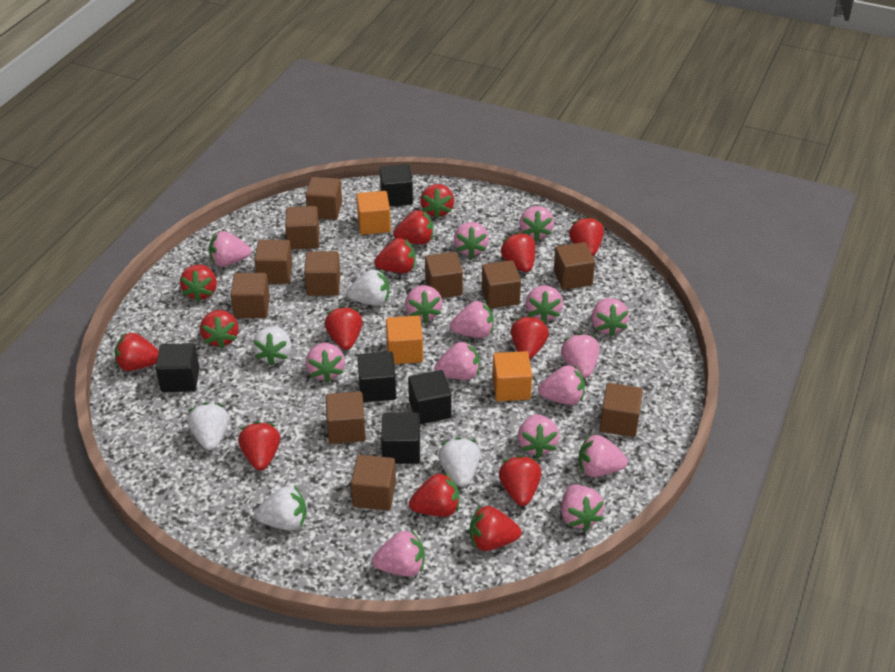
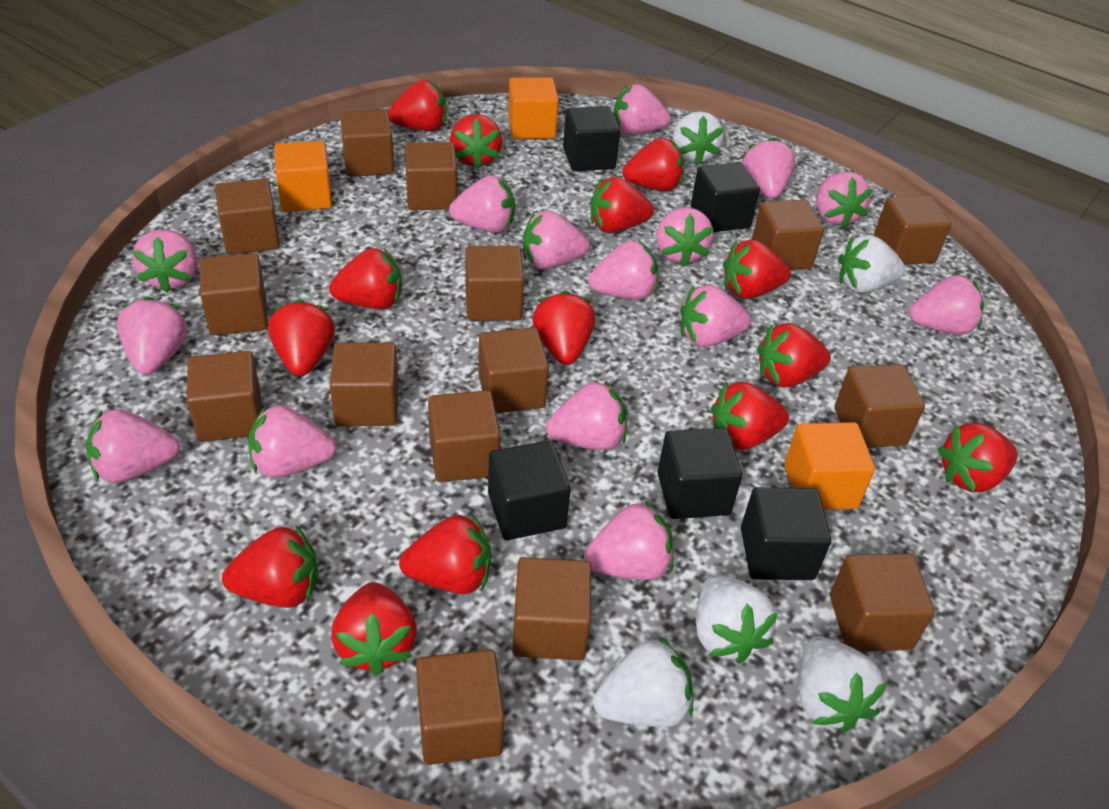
brown cube: [230,273,270,318] [254,240,293,284] [285,206,319,249] [304,251,341,296] [306,177,342,220] [326,391,366,444] [351,455,396,510] [425,252,463,298] [481,260,521,308] [554,242,595,290] [600,383,643,437] = 11 -> [187,351,261,442] [200,253,268,336] [215,178,280,255] [330,342,399,426] [340,109,394,177] [405,142,457,210] [416,649,505,765] [428,390,500,482] [466,246,524,321] [478,327,549,413] [512,557,591,660] [752,200,824,270] [830,554,935,652] [834,364,925,448] [874,195,951,265] = 15

